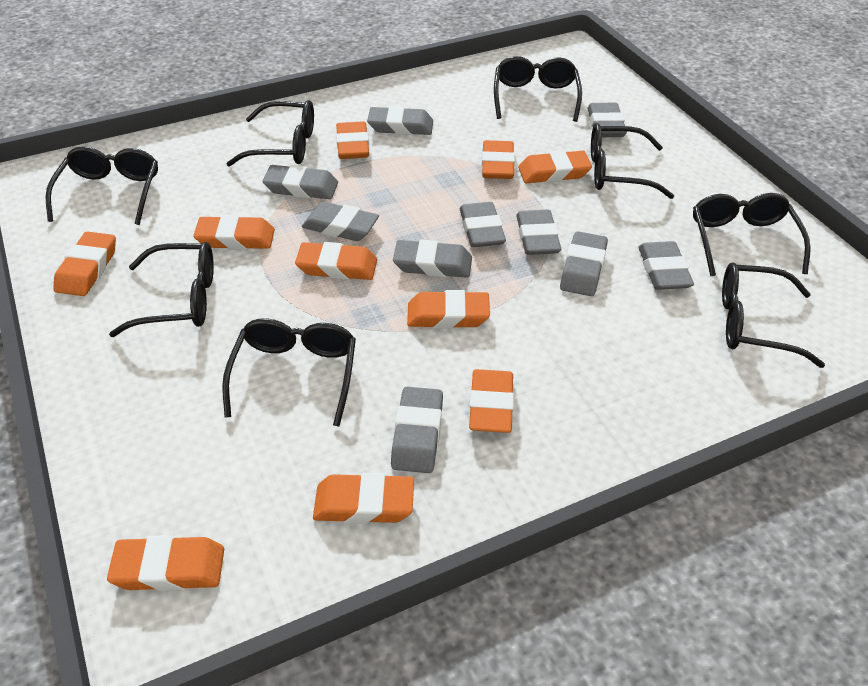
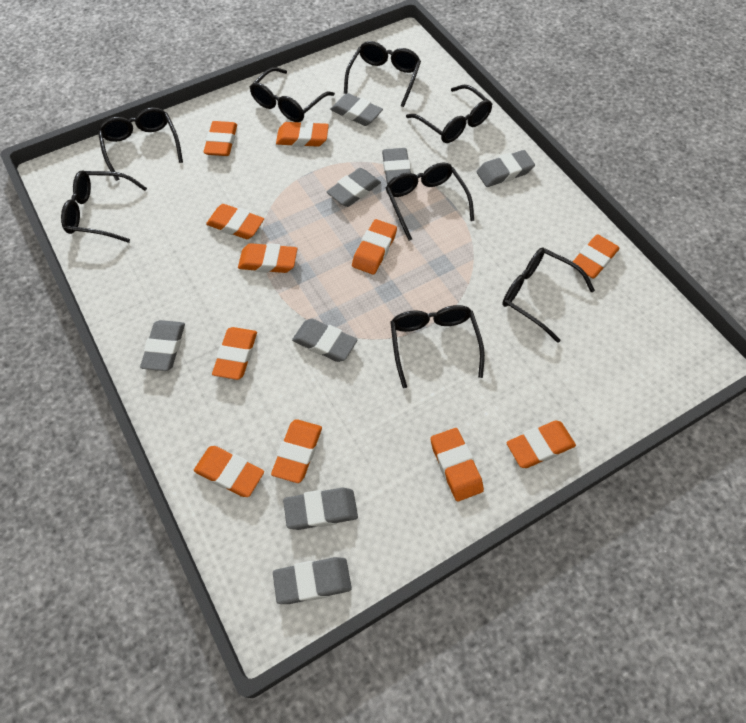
grey eraser: [263,165,338,199] [302,202,379,241] [367,106,433,135] [391,387,443,473] [393,240,472,278] [460,202,506,247] [516,210,561,255] [560,231,608,296] [588,103,627,137] [638,241,694,290] = 10 -> [140,320,185,371] [273,557,352,604] [283,487,358,530] [292,319,357,362] [326,168,381,207] [330,93,383,126] [382,148,411,184] [477,150,535,187] = 8
orange eraser: [54,232,116,296] [107,535,224,591] [193,215,275,250] [295,242,377,280] [313,473,414,524] [336,121,369,159] [407,290,490,329] [469,369,514,433] [482,140,515,179] [518,150,592,183] = 10 -> [194,446,264,497] [203,121,237,156] [206,204,264,239] [212,327,257,380] [238,243,297,273] [271,419,322,483] [276,121,329,147] [352,219,397,275] [431,428,484,502] [506,420,576,468] [573,234,619,279] = 11

